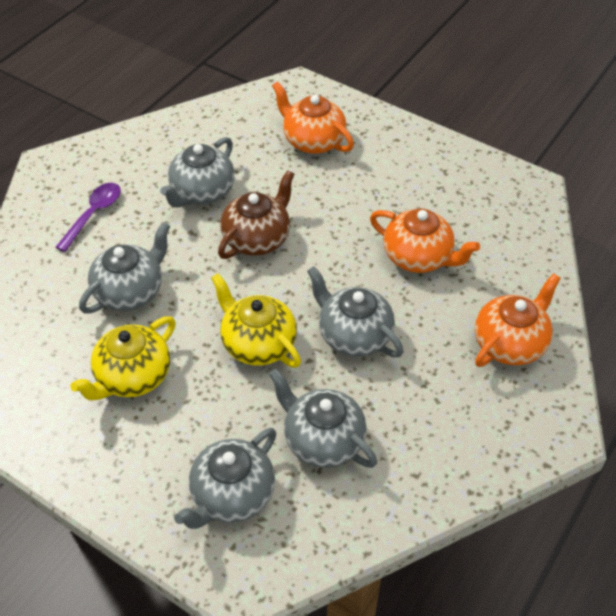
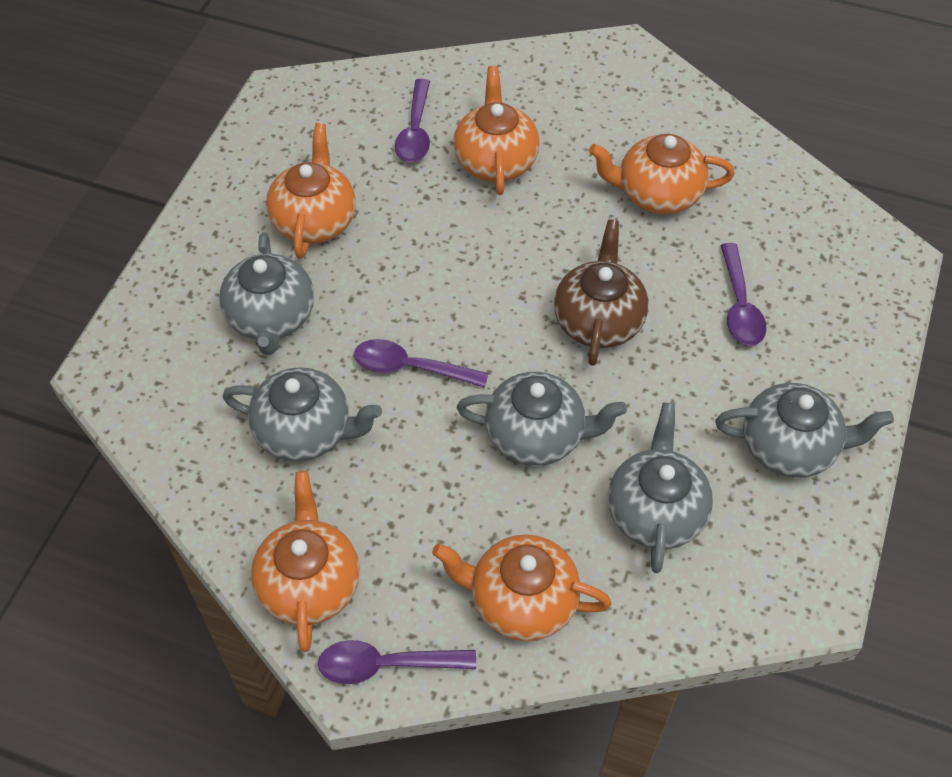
orange teapot: [272,81,354,154] [370,209,480,273] [475,273,561,367] = 3 -> [251,471,360,652] [266,123,356,259] [432,534,611,641] [453,66,540,195] [589,134,735,214] = 5
purple spoon: [55,183,121,252] = 1 -> [318,640,476,684] [354,339,489,388] [395,79,430,162] [720,243,767,346] = 4
yellow teapot: [70,316,176,400] [211,273,301,368] = 2 -> none = 0

